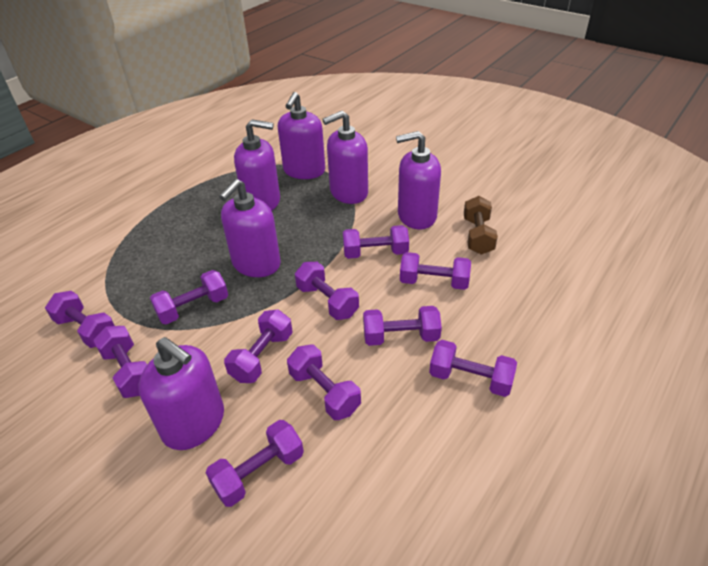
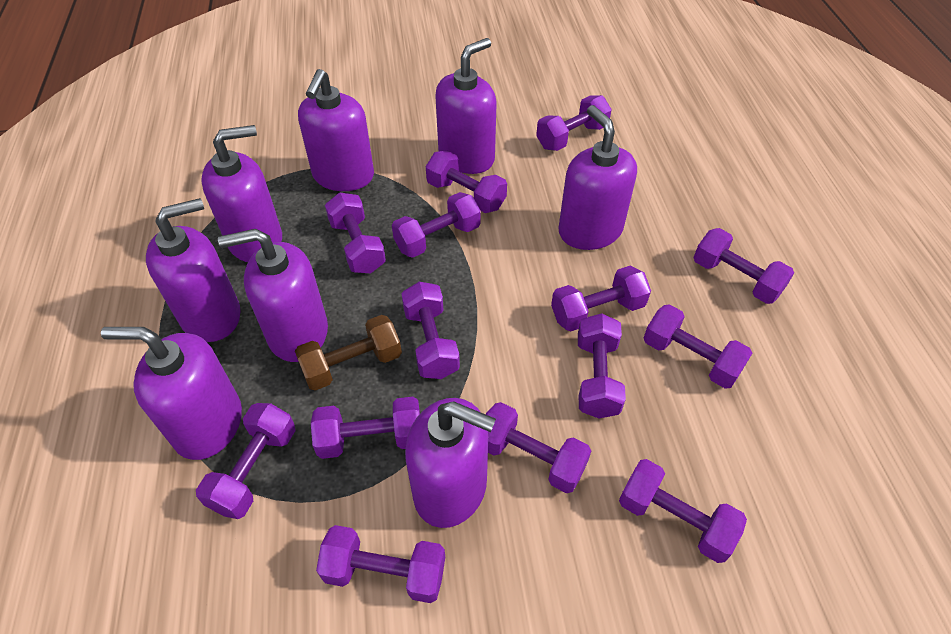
purple dumbbell: [45,291,115,348] [93,326,147,398] [150,270,228,324] [205,420,304,507] [224,309,293,383] [287,344,361,420] [295,262,359,320] [343,225,409,259] [363,306,442,346] [400,252,471,290] [429,340,517,397] = 11 -> [196,403,295,519] [311,397,420,459] [316,525,445,603] [325,192,386,273] [392,192,481,258] [401,282,460,379] [426,151,507,213] [486,402,591,493] [536,95,612,151] [551,266,651,332] [578,313,626,418] [619,459,747,563] [644,304,752,389] [693,228,794,304] = 14
purple soap dispenser: [138,337,224,450] [219,179,281,277] [234,119,280,211] [278,92,325,179] [322,111,368,204] [396,131,441,229] = 6 -> [101,327,242,460] [146,198,241,342] [201,125,282,262] [218,229,328,362] [298,69,374,191] [405,398,496,528] [435,38,497,174] [559,105,637,250] = 8

